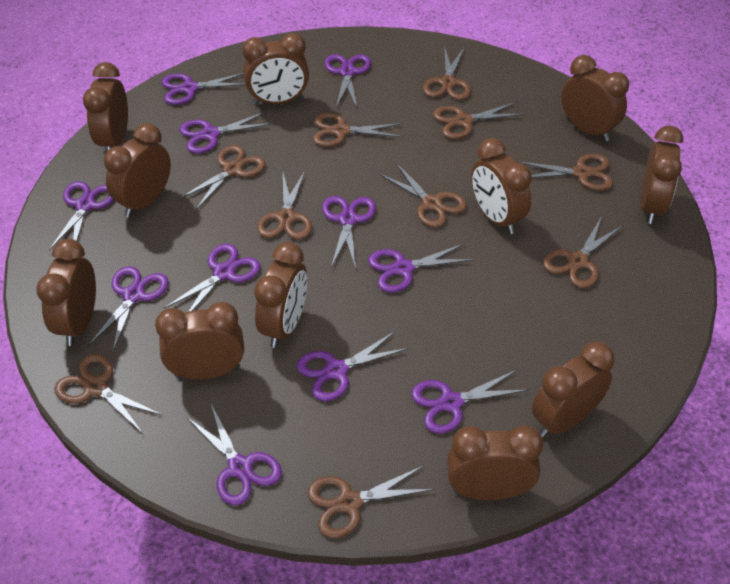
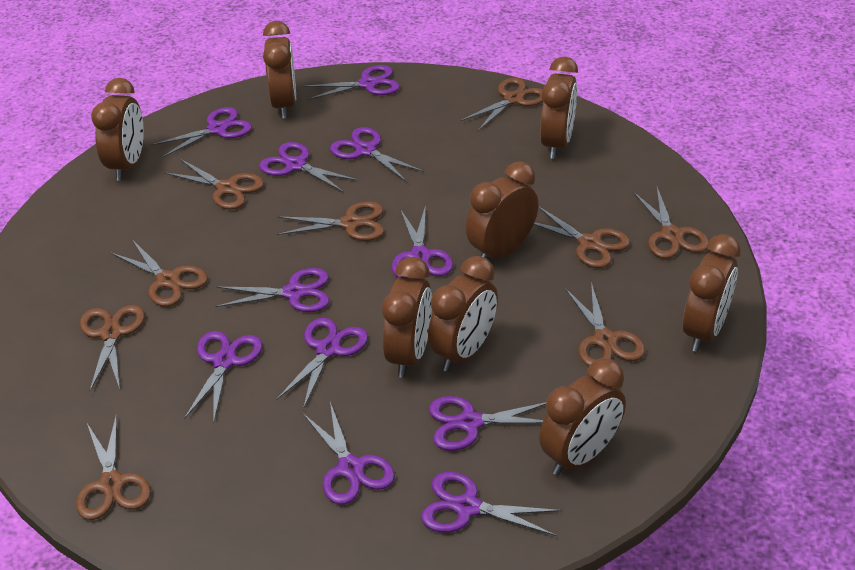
brown clock: [36,239,96,346] [83,62,128,152] [104,123,171,217] [155,302,244,380] [242,33,309,105] [254,242,307,348] [447,425,543,500] [471,138,532,234] [532,342,614,437] [561,55,629,141] [640,126,683,224] = 11 -> [91,78,144,181] [263,21,296,119] [382,257,432,378] [428,256,498,372] [466,161,538,259] [539,358,626,476] [540,56,578,159] [683,234,741,352] = 8
brown scissors: [54,354,162,433] [179,145,266,210] [257,171,312,239] [307,465,434,538] [313,113,403,147] [379,163,467,228] [423,46,471,100] [433,102,525,139] [517,154,613,191] [543,216,623,288] = 10 -> [76,414,151,520] [80,305,145,391] [111,238,208,307] [164,159,264,209] [277,201,384,241] [460,78,543,131] [534,206,630,268] [565,282,645,366] [633,187,709,259] = 9

